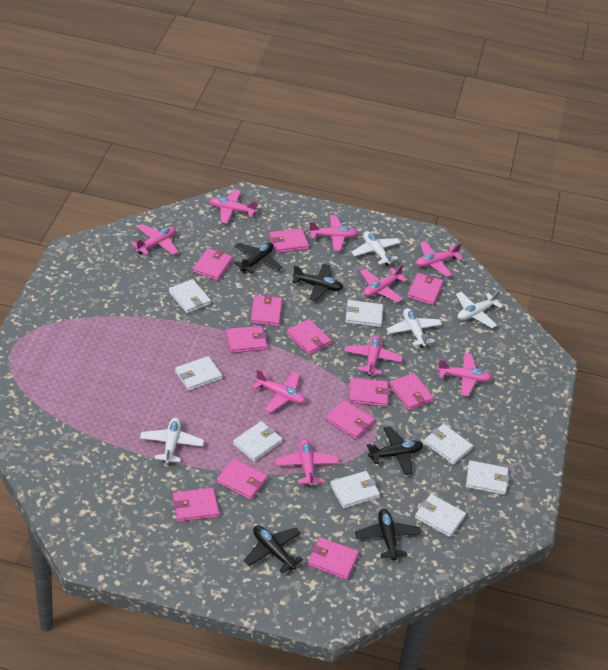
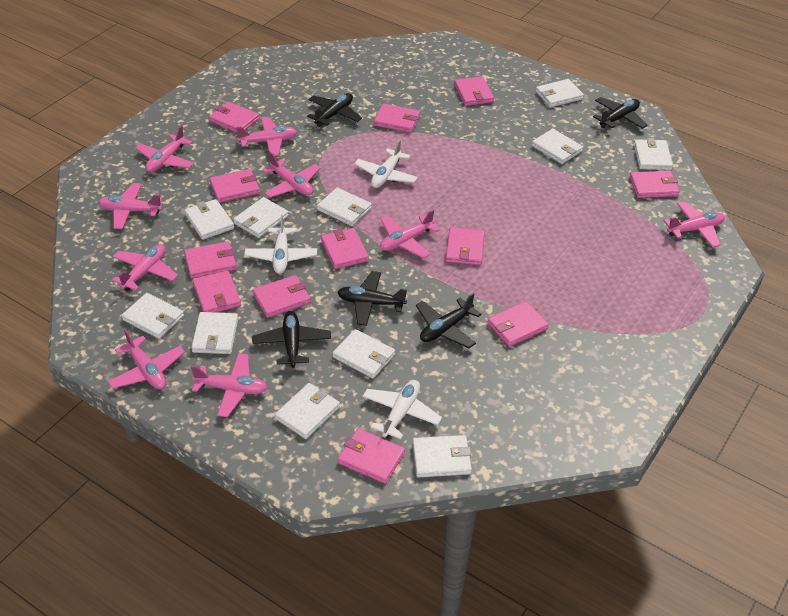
white plane: [140,417,204,464] [351,231,401,266] [387,308,442,348] [456,290,503,328] = 4 -> [244,215,317,274] [354,139,418,188] [363,380,442,439] = 3
white wallet: [169,279,211,313] [175,356,223,391] [233,421,283,462] [330,471,380,508] [345,300,383,327] [415,494,466,537] [424,424,473,465] [466,460,509,495] = 8 -> [122,293,184,339] [185,199,234,240] [191,312,238,354] [233,197,289,238] [275,383,340,439] [317,188,372,226] [333,329,395,379] [412,435,472,477] [532,129,583,164] [536,79,584,107] [634,138,673,170] = 11

